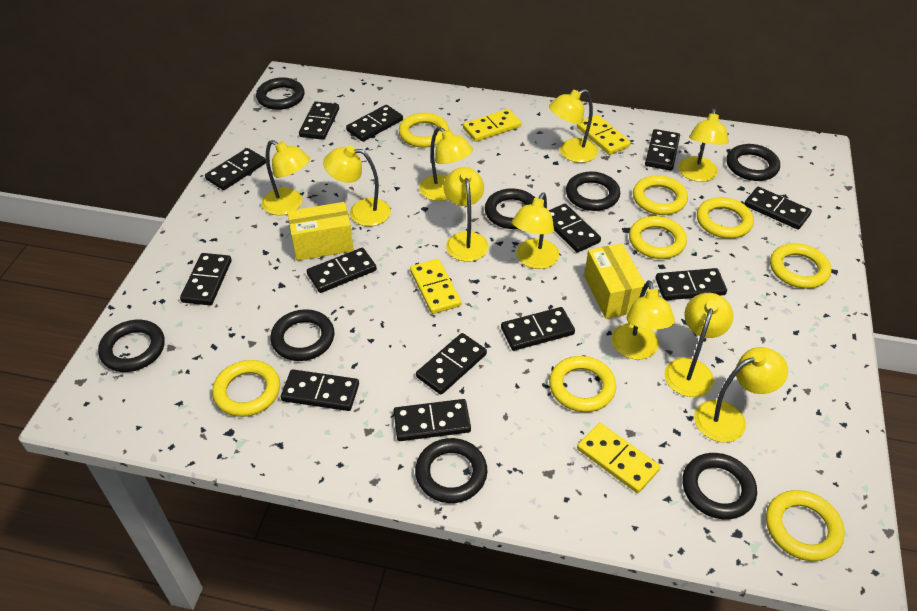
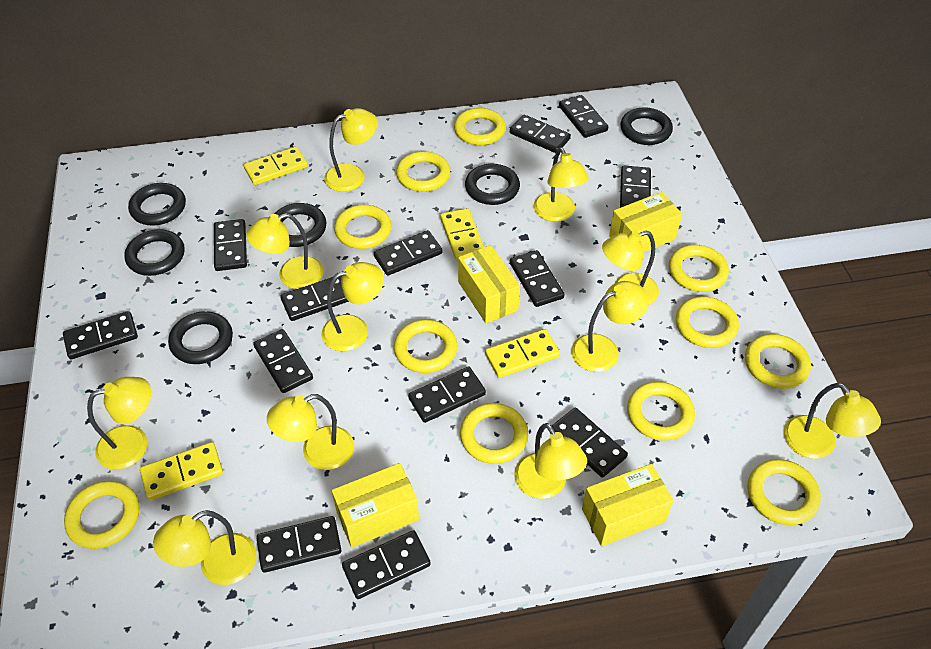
black ring: [98,320,165,372] [256,77,304,110] [270,309,334,361] [415,438,487,503] [485,188,535,229] [566,172,620,211] [682,453,757,520] [727,144,780,181] = 8 -> [124,229,185,276] [128,183,186,226] [168,311,233,364] [274,203,326,247] [465,164,520,205] [621,107,673,145] = 6
yellow box: [287,202,354,261] [584,244,645,319] = 2 -> [332,463,419,548] [458,245,520,323] [582,464,673,546] [609,192,682,252] = 4
yellow lamp: [262,140,310,215] [323,146,391,226] [419,127,473,201] [443,167,489,262] [512,192,559,269] [549,89,598,163] [611,280,675,360] [664,293,734,397] [678,109,729,182] [694,347,788,442] = 10 -> [87,377,151,470] [153,510,257,585] [246,213,324,289] [267,394,354,470] [321,262,384,351] [324,108,378,192] [514,423,587,499] [534,147,589,222] [571,281,649,372] [602,230,659,305] [784,383,881,459] = 11
yellow ring: [212,360,280,417] [399,113,449,148] [549,356,616,412] [629,216,687,259] [633,175,688,215] [697,197,754,239] [766,490,845,561] [770,243,831,289] = 8 -> [64,481,139,549] [334,205,392,249] [394,319,457,373] [396,151,450,192] [454,108,506,145] [460,403,528,464] [627,382,695,441] [669,245,729,292] [676,296,739,348] [745,334,811,389] [747,459,821,525] = 11

